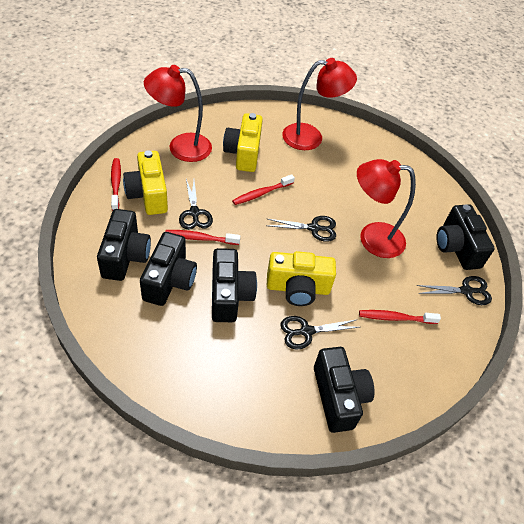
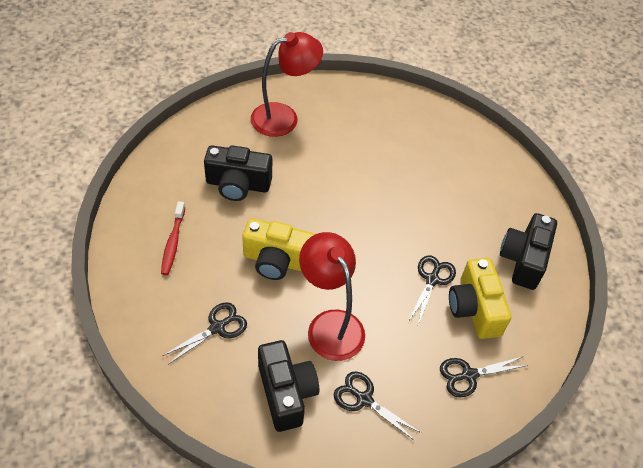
black camera: [97,209,151,281] [140,232,197,306] [212,248,257,322] [314,347,375,433] [436,204,495,270] = 5 -> [204,145,272,201] [258,340,319,432] [500,213,557,290] = 3
red lamp: [144,65,212,162] [282,58,357,150] [357,159,416,258] = 3 -> [251,32,323,137] [299,232,365,361] = 2
red toothbrush: [111,158,121,211] [165,230,240,245] [232,174,295,205] [359,310,441,324] = 4 -> [161,201,185,275] = 1
yellow camera: [123,150,168,215] [223,113,263,172] [267,251,336,306] = 3 -> [242,218,315,280] [449,258,511,339] = 2

